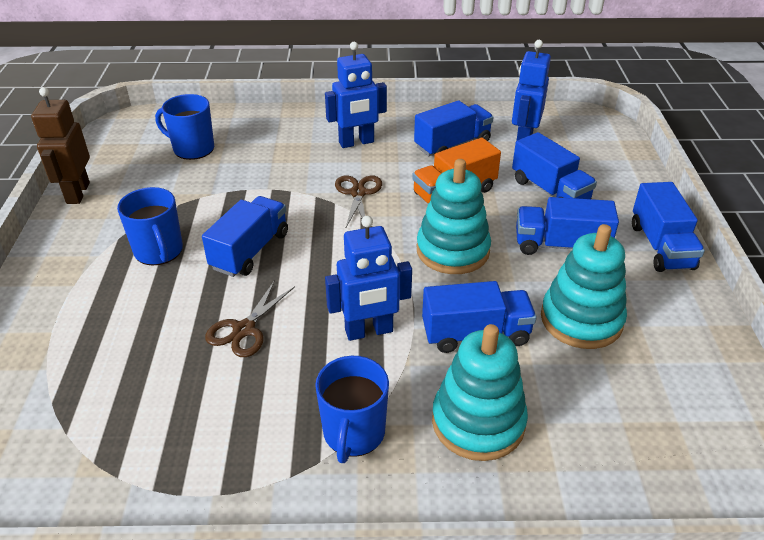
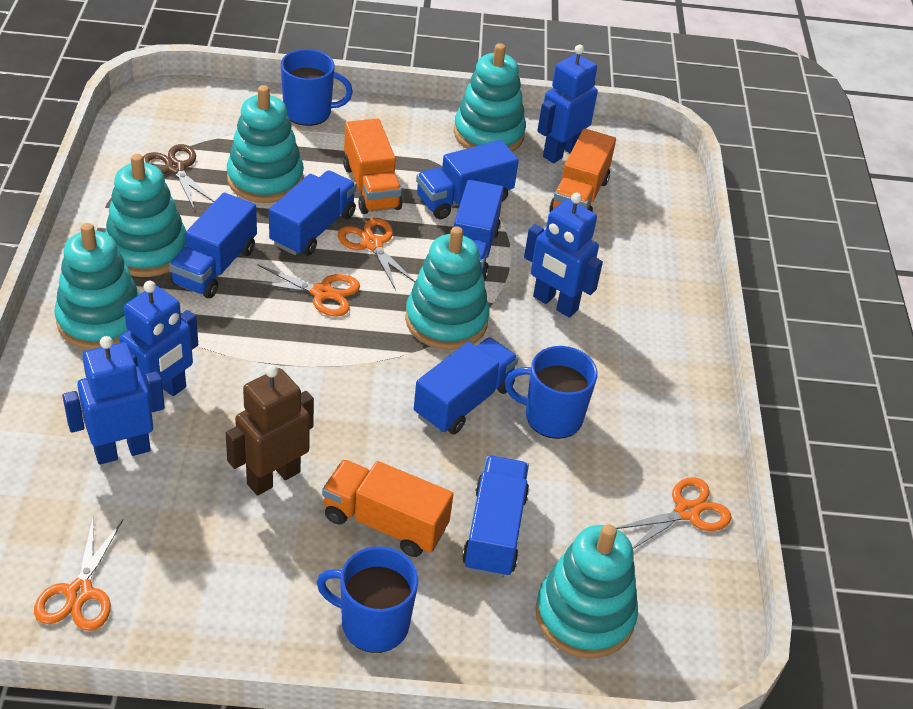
blue robot: [325,42,387,148] [325,216,412,341] [512,40,551,141] = 3 -> [62,336,165,465] [119,281,198,396] [524,193,603,318] [537,45,598,163] = 4
brown scissors: [205,280,295,357] [335,175,382,227] = 2 -> [143,144,215,209] = 1
orange scissors: none = 0 -> [34,516,123,631] [248,264,360,316] [337,218,415,290] [616,477,732,549] = 4
orange truck: [412,138,501,204] = 1 -> [322,460,454,557] [343,118,403,214] [549,129,616,212] = 3
turquoise stacking toy: [417,159,491,274] [432,324,528,461] [541,224,627,349] = 3 -> [54,223,140,350] [105,154,186,277] [227,85,304,203] [405,226,490,350] [454,43,526,152] [535,524,638,658] = 6

